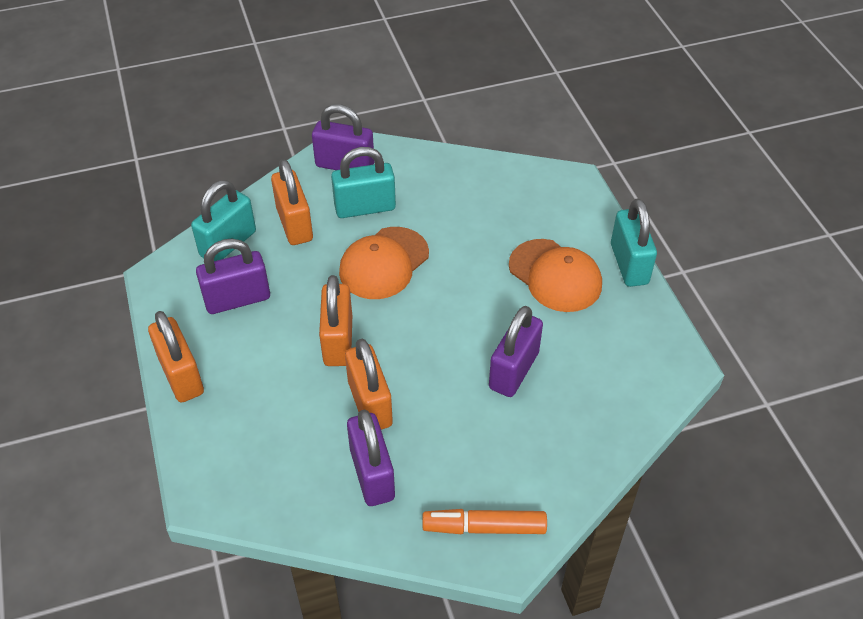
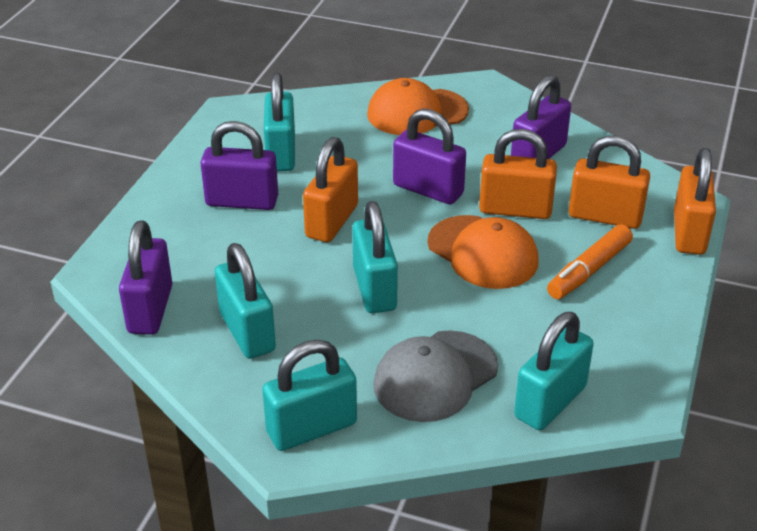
grey cap: none = 0 -> [373,330,498,422] = 1
turquoise padlock: [191,180,256,261] [331,147,396,218] [611,198,657,287] = 3 -> [215,243,276,359] [262,340,357,451] [264,73,295,171] [352,201,398,313] [514,312,594,430] = 5

